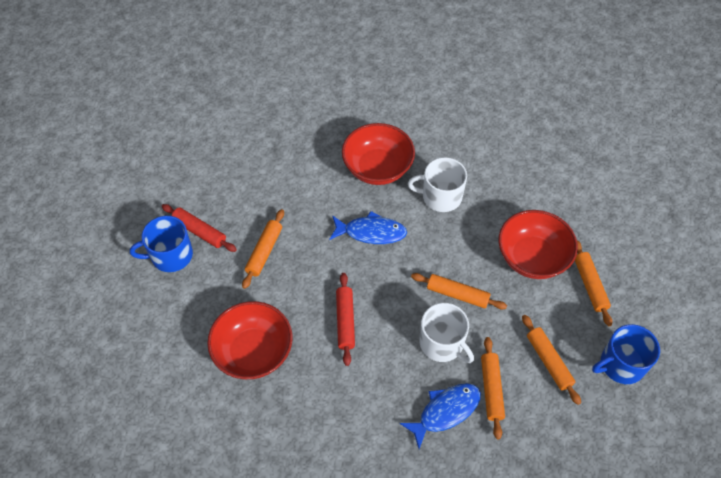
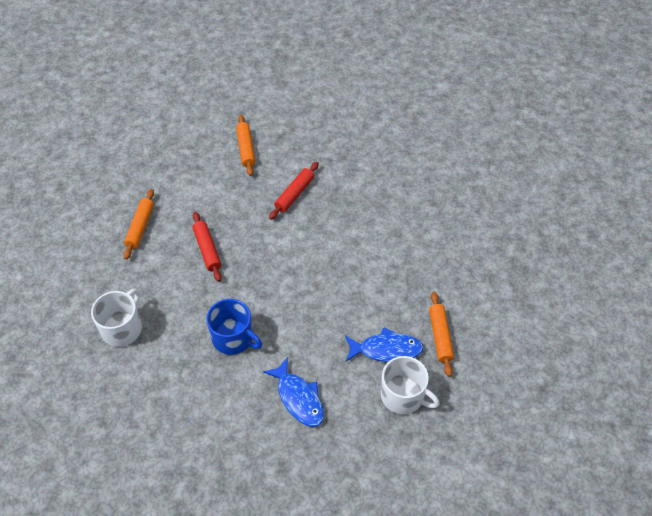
blue mug: [130,216,193,272] [592,324,660,384] = 2 -> [206,299,262,355] = 1
orange rolling pin: [242,209,284,289] [411,273,507,310] [481,337,505,439] [522,315,581,405] [575,240,612,326] = 5 -> [123,189,154,260] [236,115,255,176] [429,292,454,377] = 3
red bowl: [207,301,293,379] [342,123,415,185] [498,210,578,279] = 3 -> none = 0

